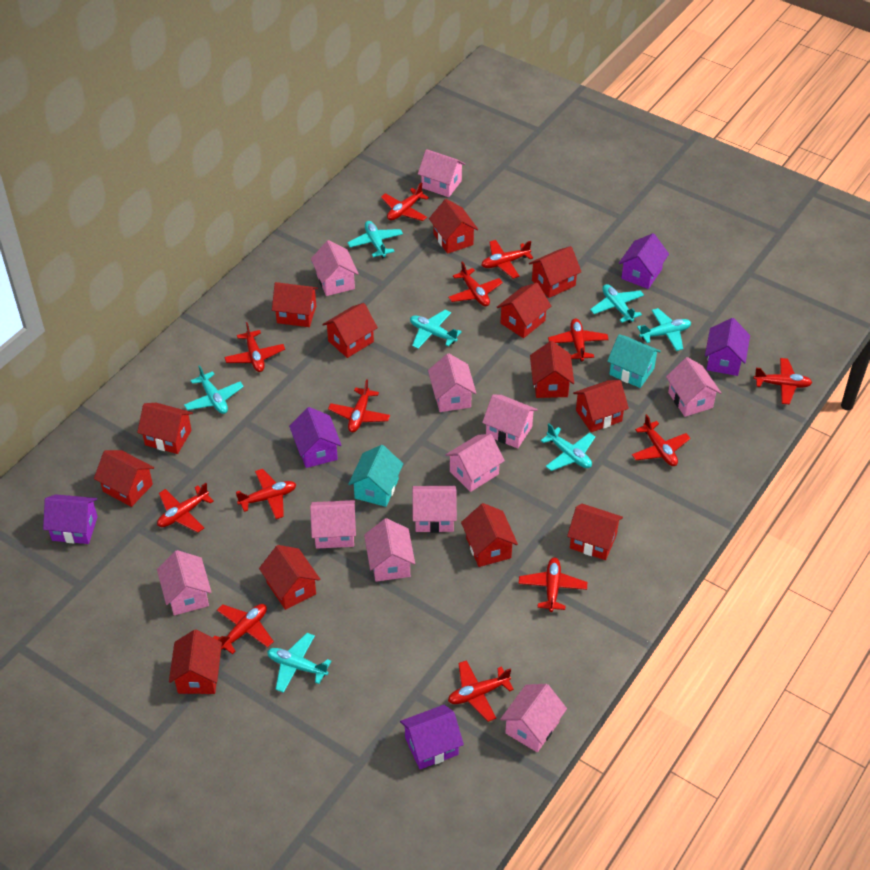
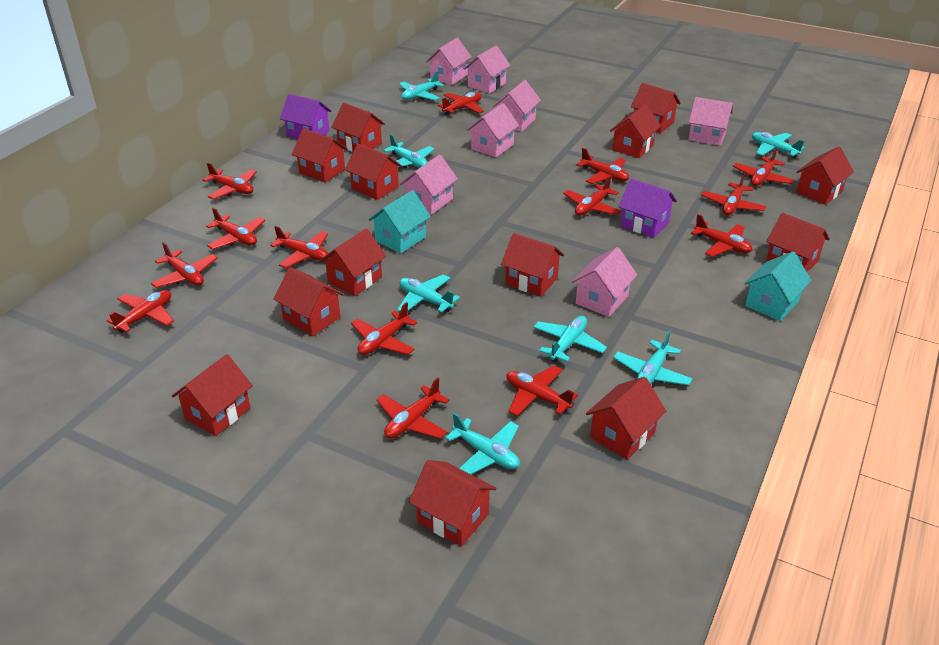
pink house: [157,550,212,615] [310,500,356,549] [311,240,359,296] [364,518,415,582] [412,486,457,533] [418,149,465,197] [428,353,476,412] [445,434,505,492] [482,395,538,449] [500,684,567,752] [666,357,721,417] = 11 -> [400,155,458,215] [426,38,472,85] [464,45,511,94] [467,103,519,157] [492,80,541,132] [572,247,637,317] [688,97,733,146] = 7
purple house: [43,494,98,544] [289,407,342,468] [400,705,464,769] [619,233,669,289] [705,318,750,376] = 5 -> [280,94,331,139] [618,178,677,238] = 2
red plane: [157,483,214,533] [213,604,274,654] [224,322,285,372] [236,469,296,519] [328,379,390,432] [381,182,429,221] [448,261,503,306] [448,660,514,722] [481,240,533,279] [519,558,587,612] [548,318,609,362] [632,414,690,466] [753,358,812,405] = 13 -> [106,290,174,333] [151,242,218,288] [203,162,257,199] [206,207,265,249] [270,226,328,268] [351,302,417,355] [376,378,450,439] [437,92,484,115] [506,365,578,416] [563,176,621,216] [576,148,629,184] [691,214,753,257] [701,173,766,215] [733,148,794,186] = 14

